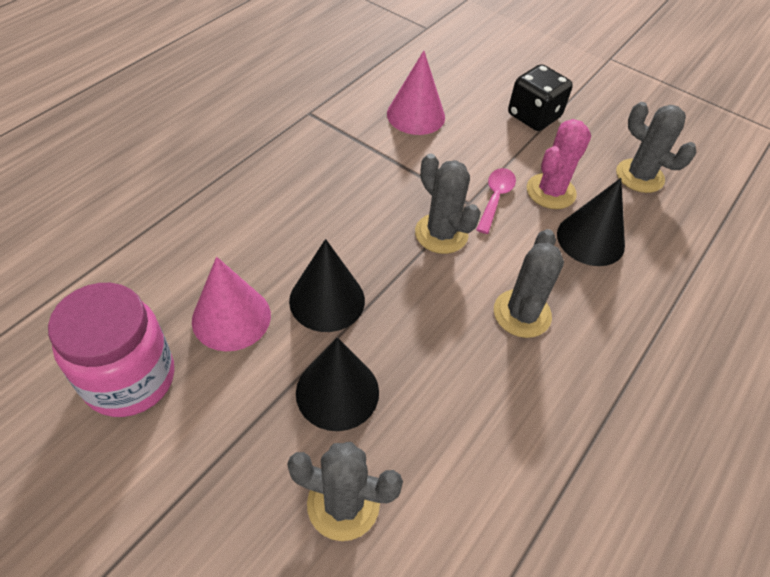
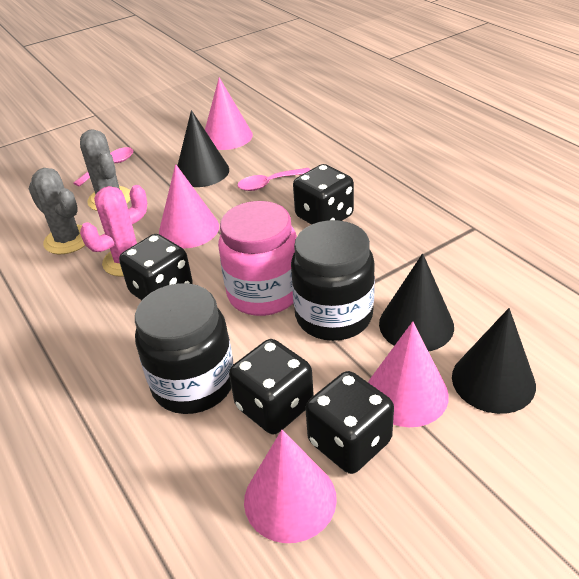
black dice: [508,64,573,131] = 1 -> [119,234,193,300] [229,339,314,434] [293,164,354,224] [305,371,394,474] = 4
black jar: none = 0 -> [135,283,233,414] [291,220,375,341] = 2
grey cactus: [287,442,403,541] [415,154,481,254] [494,229,564,338] [616,102,697,193] = 4 -> [29,168,86,254] [80,129,131,211] = 2
pink cone: [192,257,271,351] [387,51,445,135] = 2 -> [159,164,219,248] [205,77,253,150] [244,430,337,543] [368,321,449,427] = 4
pink spoon: [476,168,516,234] = 1 -> [73,147,133,187] [238,168,310,191] = 2

